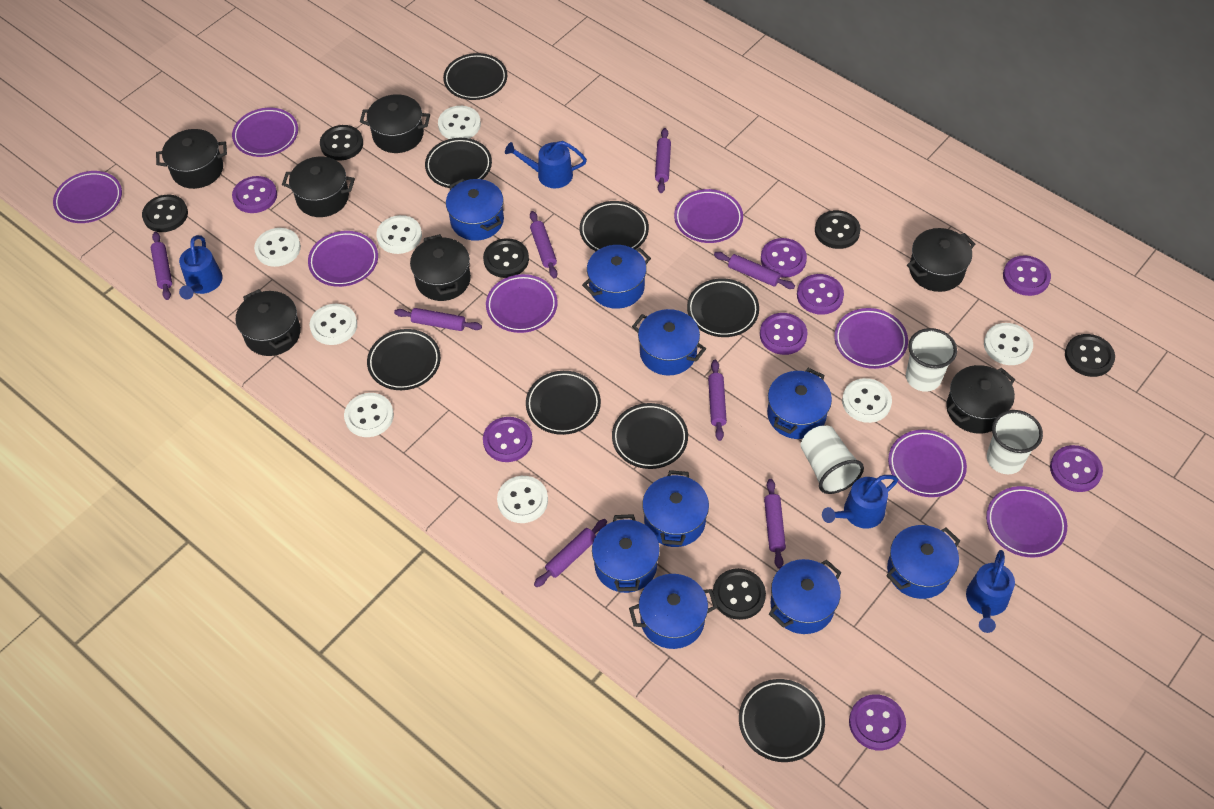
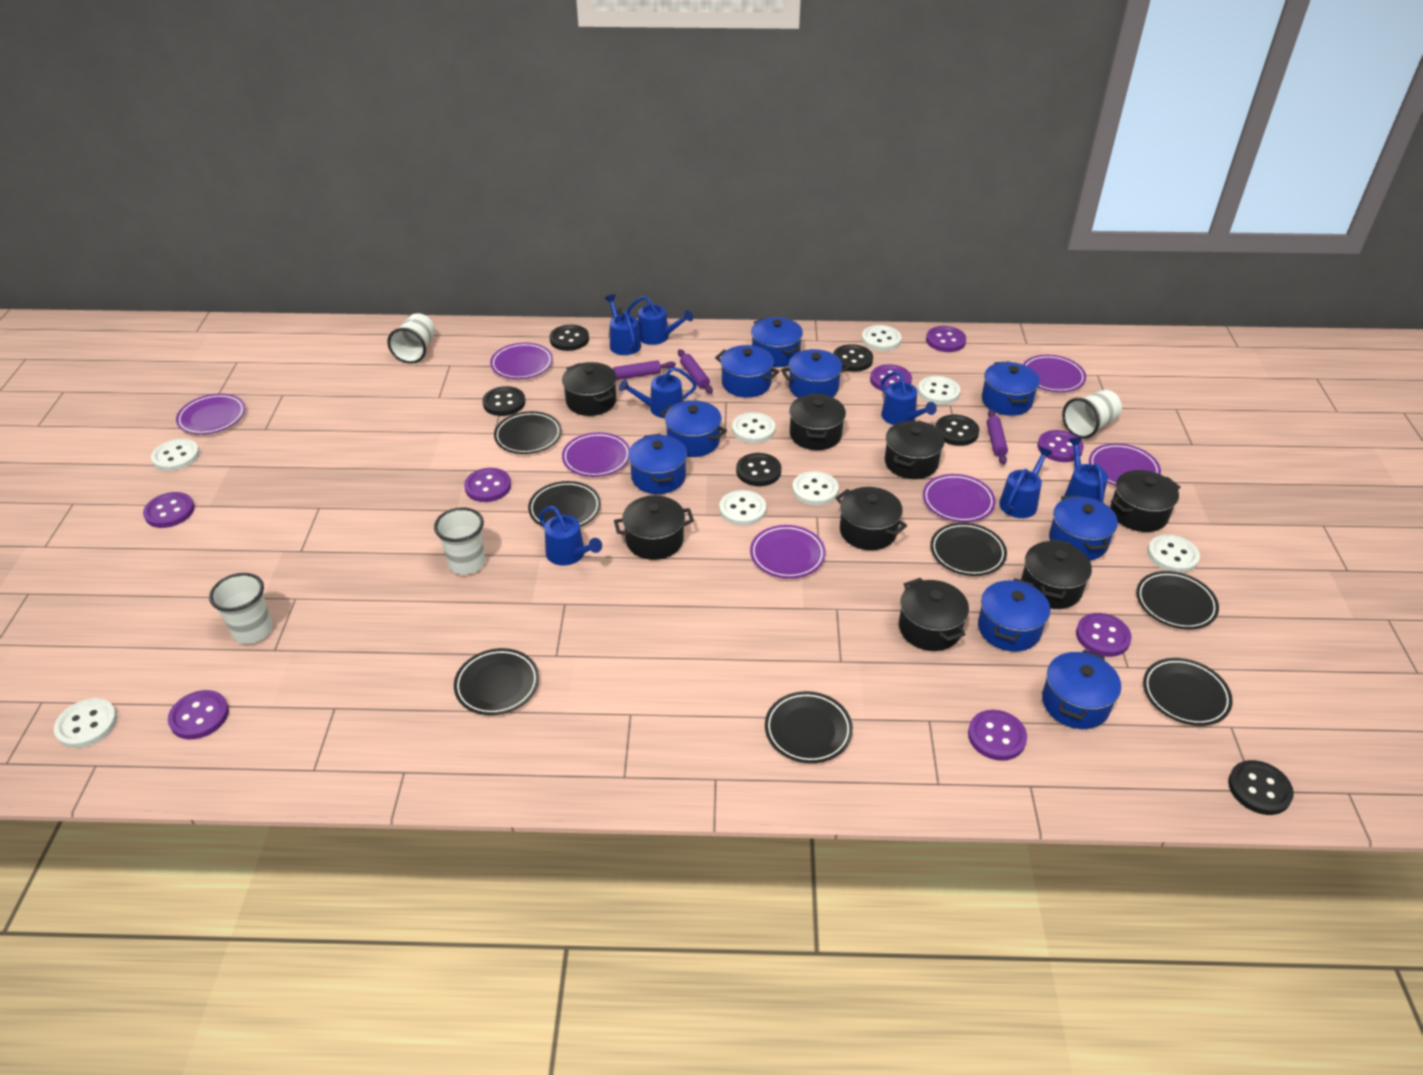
black plate: [367,329,441,390] [425,138,492,188] [443,53,507,100] [526,371,601,435] [580,201,649,251] [612,403,688,469] [687,278,759,337] [739,679,825,762] = 8 -> [454,648,539,715] [494,411,562,454] [528,481,601,527] [765,691,853,763] [930,523,1007,576] [1136,571,1219,629] [1143,658,1233,726] = 7
black pot: [156,129,227,189] [236,289,301,356] [282,157,355,217] [360,94,430,153] [410,234,471,301] [907,228,976,292] [946,365,1015,433] = 7 -> [562,362,617,416] [614,496,694,560] [789,393,846,450] [836,487,907,550] [885,421,944,479] [899,578,969,651] [1021,539,1092,609] [1110,470,1180,532] = 8
blue watering can: [179,235,223,299] [505,141,587,188] [822,475,898,529] [966,550,1015,633] = 4 -> [539,506,602,566] [605,294,641,355] [619,367,697,418] [626,296,693,345] [881,371,937,425] [999,447,1053,518] [1064,438,1108,503] = 7
purple plate: [53,171,122,223] [232,108,298,157] [308,231,378,287] [486,274,558,333] [674,189,743,243] [834,308,908,369] [888,430,967,497] [986,486,1067,557] = 8 -> [176,393,245,435] [490,343,553,379] [562,432,630,477] [750,525,826,579] [923,474,996,522] [1023,355,1086,392] [1089,443,1161,486] = 7
purple rolling pin: [151,232,172,300] [394,308,482,331] [530,211,557,279] [534,519,607,587] [655,128,671,193] [708,360,727,441] [714,252,795,289] [764,479,786,569] = 8 -> [613,360,676,380] [678,349,713,394] [987,409,1008,465] = 3
white cup: [800,426,864,494] [906,328,957,392] [987,410,1043,474] = 3 -> [209,573,273,644] [387,313,435,364] [434,507,485,575] [1062,390,1122,439] = 4

